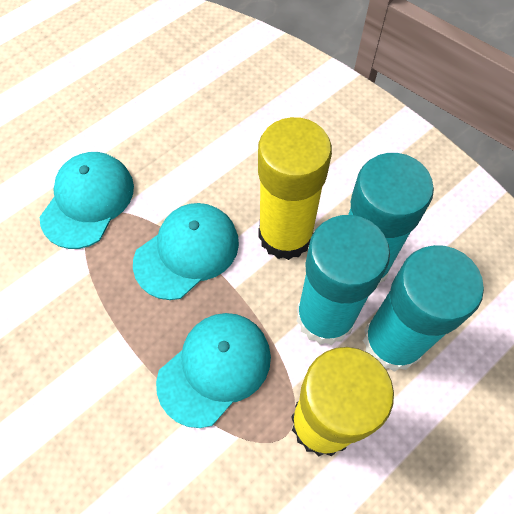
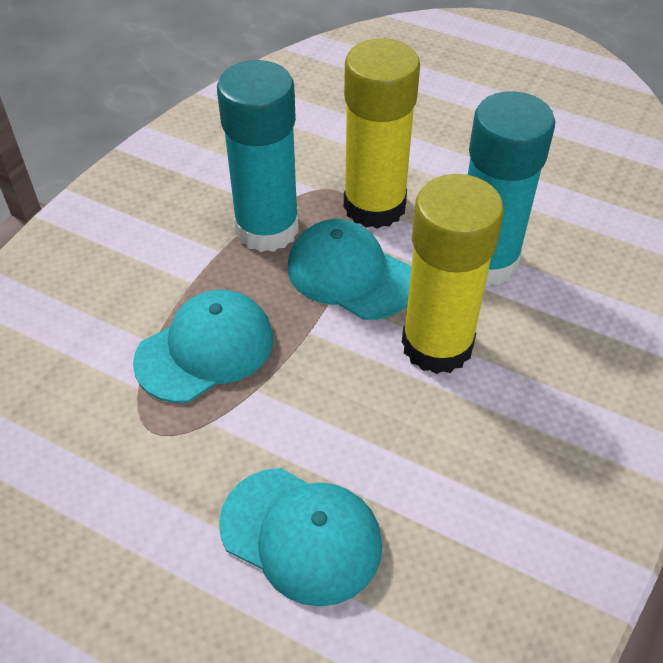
turquoise glue stick: [297,215,390,345] [348,153,434,287] [363,245,484,372] = 3 -> [217,60,299,252] [468,91,555,286] = 2

